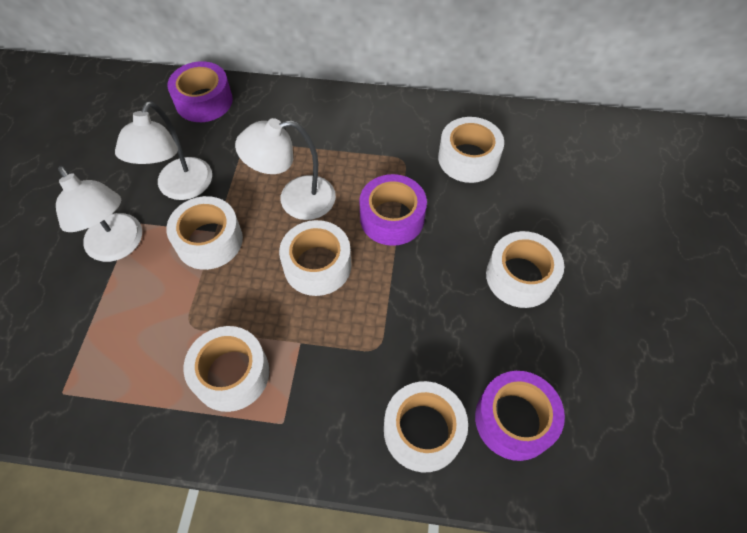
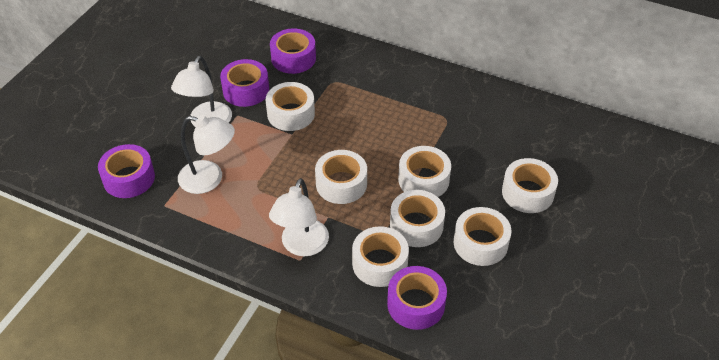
purple tape: [168,61,233,122] [359,174,427,246] [475,371,565,461] = 3 -> [98,144,155,198] [220,59,269,107] [270,28,316,74] [387,266,447,330] = 4
white tape: [166,196,243,270] [184,326,269,412] [279,220,352,296] [384,381,468,472] [438,117,504,183] [486,231,564,308] = 6 -> [266,82,315,131] [315,150,367,204] [352,226,409,287] [390,190,445,247] [398,146,451,197] [454,207,511,266] [502,158,558,213] = 7

